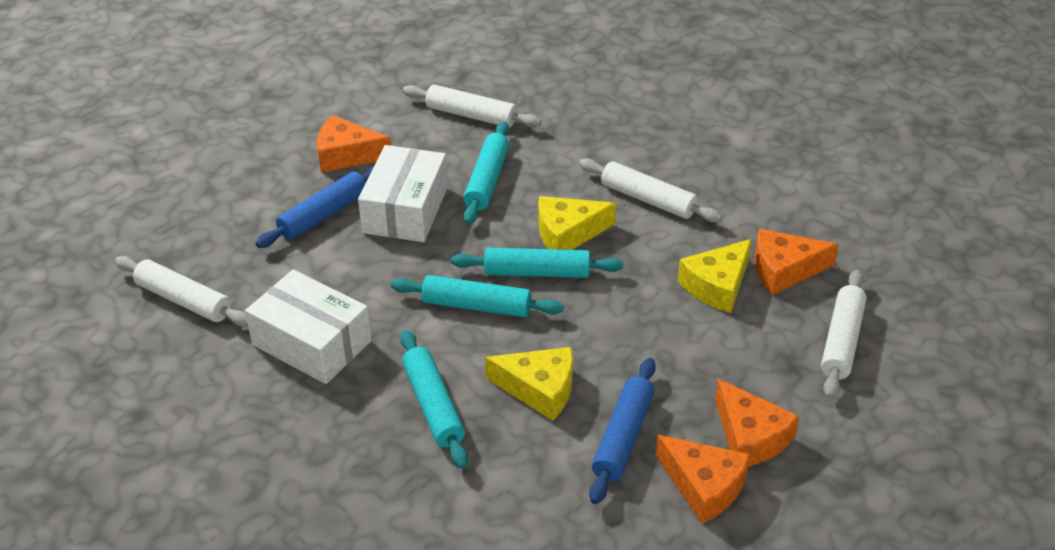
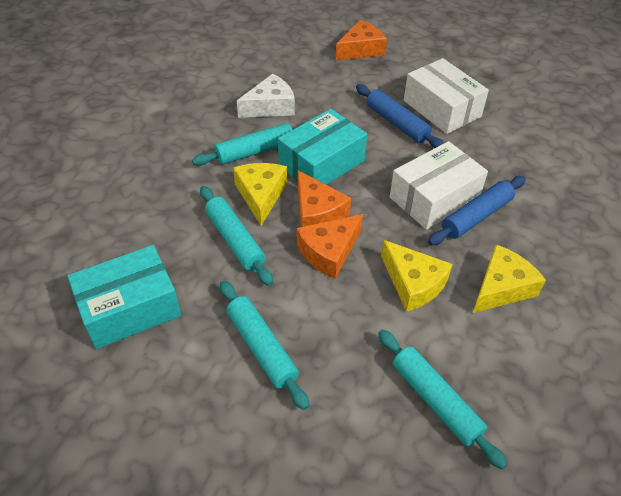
orange cheese: [317,115,391,173] [656,435,750,524] [715,379,799,467] [754,229,839,295] = 4 -> [297,214,363,279] [298,170,351,227] [336,20,387,60] = 3
turquoise box: none = 0 -> [67,245,181,349] [278,109,367,185] = 2
white cheese: none = 0 -> [237,74,295,118] = 1
white rolling pin: [115,256,248,326] [403,85,542,127] [579,158,722,223] [821,270,866,399] = 4 -> none = 0

